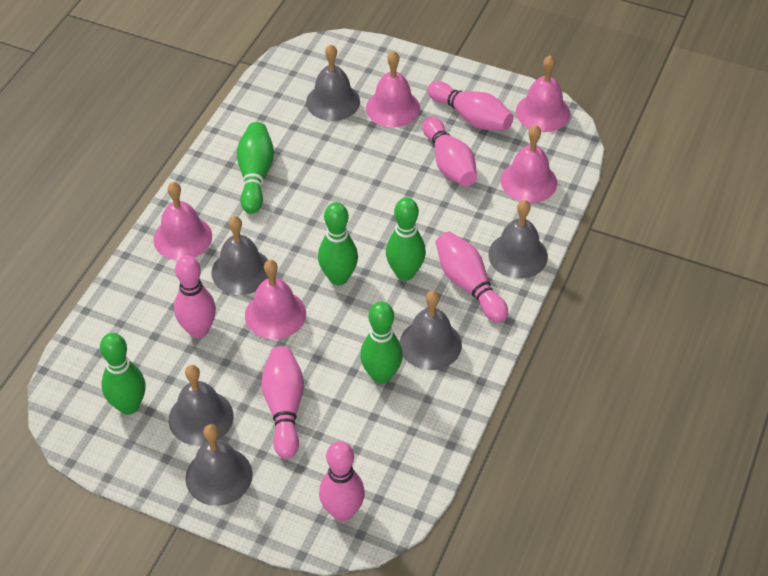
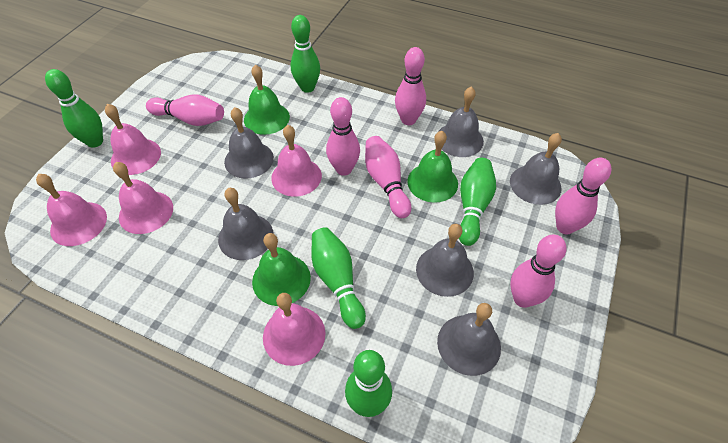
green bell: none = 0 -> [244,65,290,135] [252,233,311,306] [407,131,458,203] = 3

